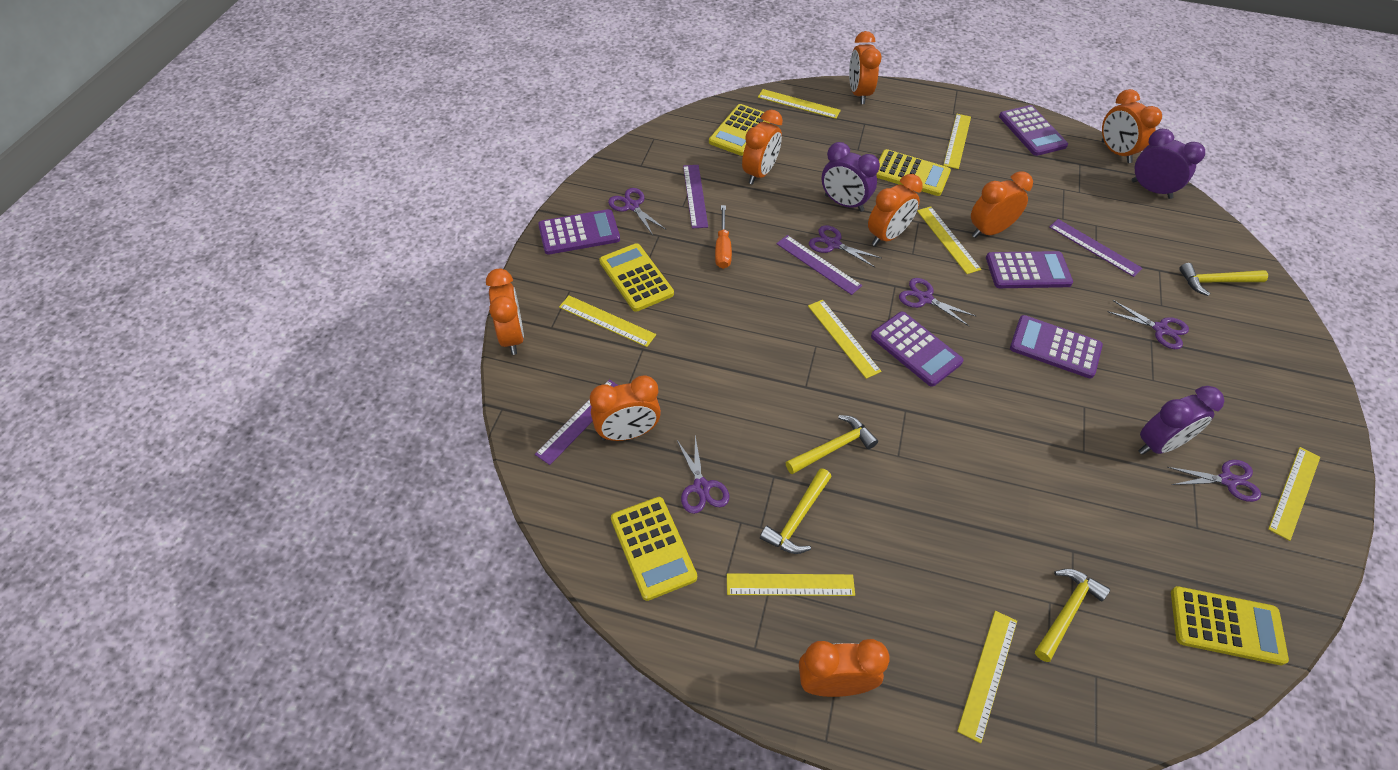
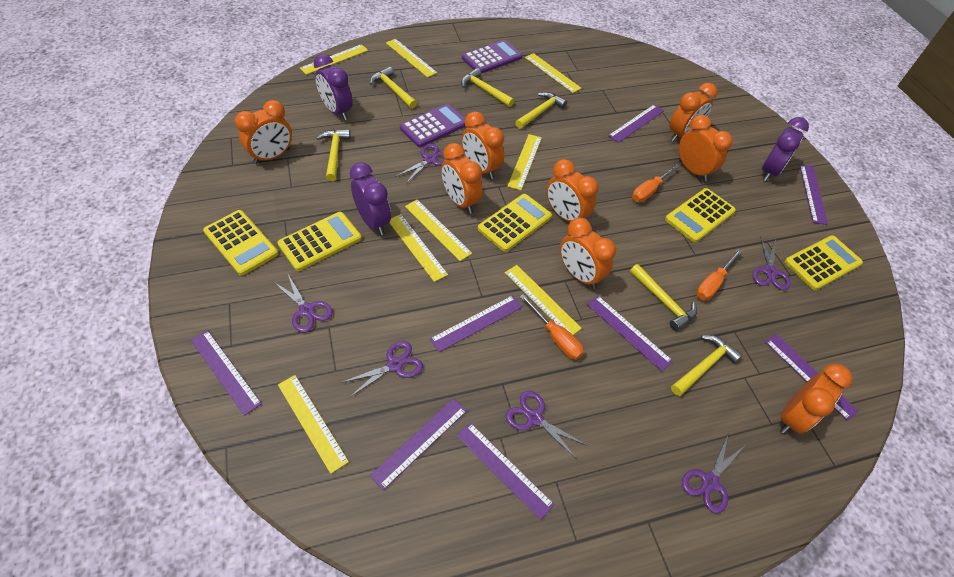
orange screwdriver: [715,205,732,269] = 1 -> [519,294,584,360] [632,164,680,202] [696,249,743,300] = 3
purple calculator: [538,209,620,255] [871,312,963,387] [986,251,1073,288] [999,105,1068,156] [1010,315,1103,379] = 5 -> [400,104,466,147] [462,40,523,74] = 2
purple ruler: [535,380,618,465] [683,165,708,228] [776,235,862,295] [1049,219,1142,277] = 4 -> [191,330,262,416] [370,398,467,490] [430,295,522,352] [456,423,555,520] [587,296,673,371] [608,105,664,143] [765,334,859,421] [800,165,828,225] = 8
yellow hammer: [760,468,831,554] [786,415,878,474] [1035,569,1110,662] [1179,263,1268,296] = 4 -> [317,129,351,181] [370,67,417,109] [461,68,514,107] [515,92,567,129] [630,264,697,331] [671,335,743,396] = 6

